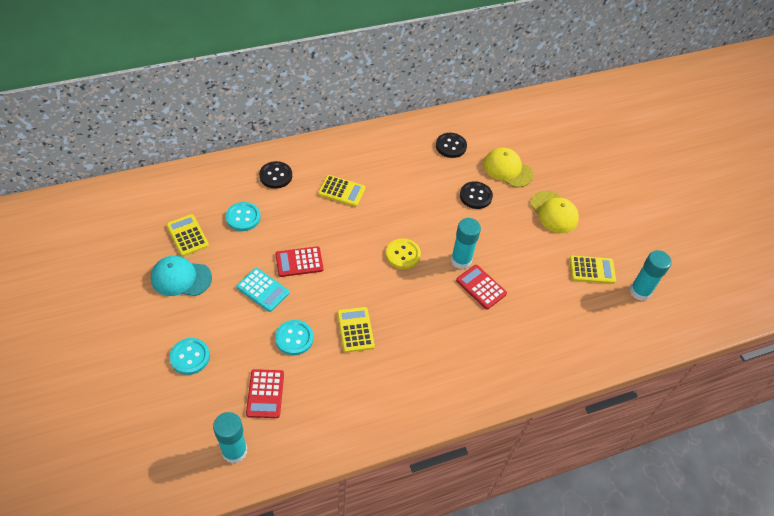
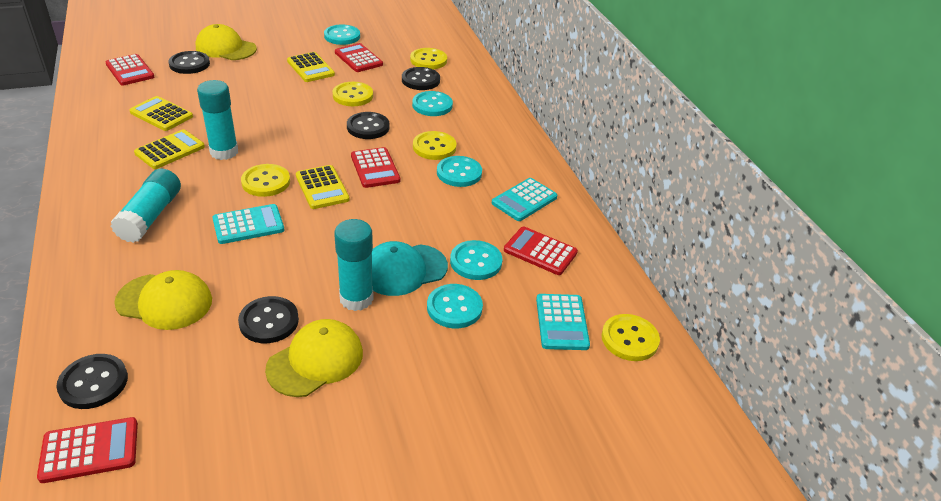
black button: [259,161,292,189] [436,133,467,158] [460,181,493,209] = 3 -> [56,354,128,409] [168,51,210,74] [238,296,299,343] [347,112,389,139] [402,67,440,90] = 5
red calculator: [246,369,284,418] [275,247,324,277] [456,265,507,309] = 3 -> [37,417,138,483] [106,54,154,85] [335,43,383,72] [351,147,400,188] [504,226,578,275] = 5
turquoise button: [169,338,210,375] [226,202,261,231] [275,320,313,355] = 3 -> [324,25,360,45] [412,91,453,116] [427,284,483,328] [437,156,482,187] [450,240,502,280] = 5
turquoise calculator: [236,268,289,312] = 1 -> [212,204,284,244] [492,178,558,221] [536,294,590,350] = 3
yellow button: [386,238,421,269] = 1 -> [241,164,290,197] [332,82,373,106] [410,48,447,69] [413,131,456,160] [602,314,660,361] = 5
yellow cap: [483,148,533,188] [531,191,579,233] = 2 -> [114,270,212,330] [196,24,257,60] [265,319,363,397] = 3

